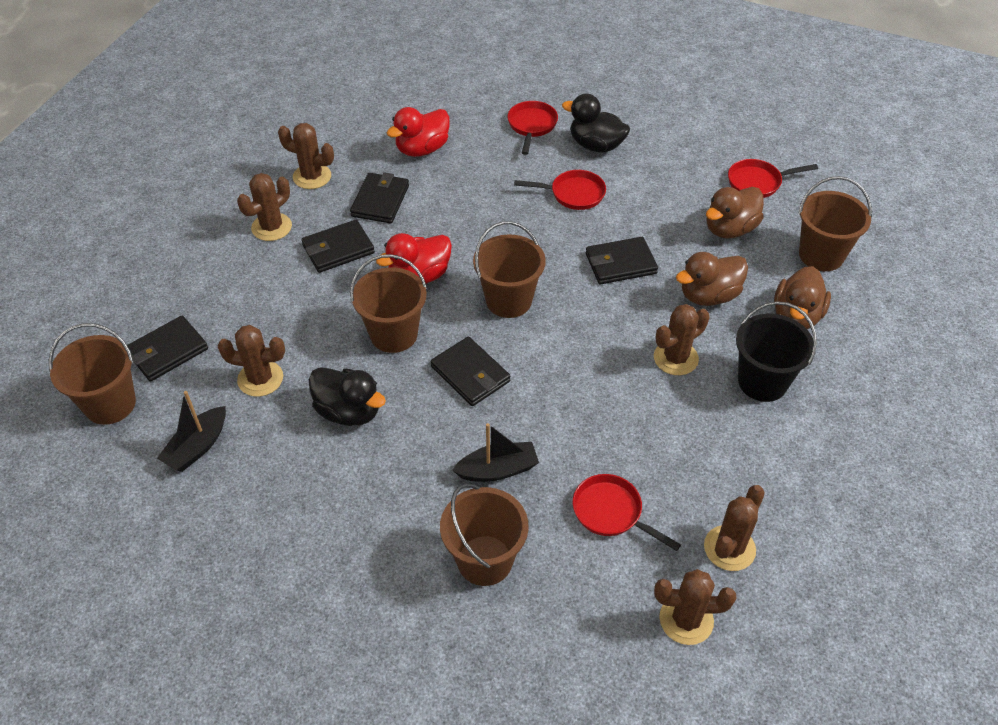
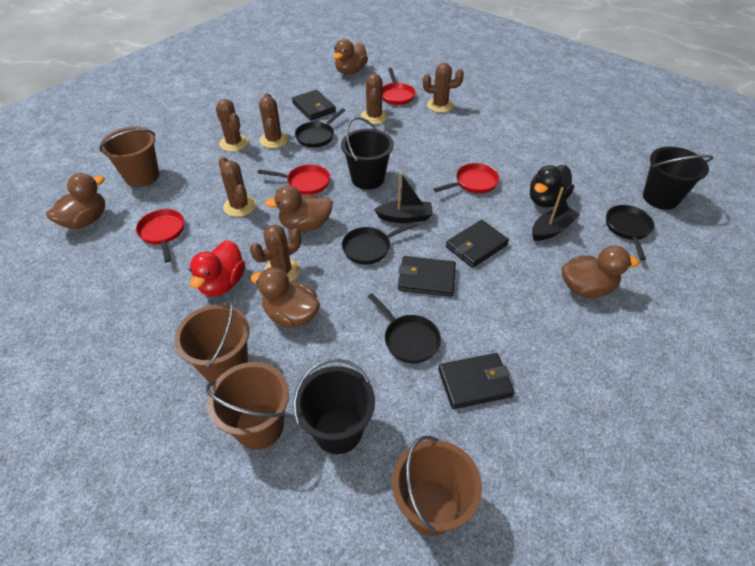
black bucket: [736,301,817,402] = 1 -> [293,358,375,454] [341,117,394,190] [643,147,713,210] = 3
black duck: [309,367,386,426] [562,94,630,152] = 2 -> [530,165,574,208] = 1
black pan: none = 0 -> [295,108,345,148] [342,221,418,264] [367,293,441,364] [606,205,655,260] = 4
black wallet: [127,316,208,382] [301,220,375,273] [350,172,409,223] [431,337,511,406] [586,237,658,285] = 5 -> [292,90,336,120] [398,256,456,296] [438,353,514,409] [446,220,509,268] = 4
brown bucket: [49,323,136,425] [350,254,427,353] [440,484,529,586] [473,221,546,318] [798,176,872,271] = 5 -> [99,127,159,187] [174,298,250,382] [206,362,289,450] [392,436,482,536] = 4
brown duck: [676,252,748,306] [706,187,764,239] [774,266,831,329] = 3 -> [46,173,105,229] [251,268,320,328] [265,185,333,232] [333,39,368,75] [562,246,639,298] = 5
red duck: [376,233,452,284] [387,107,450,157] = 2 -> [189,240,245,296] = 1

